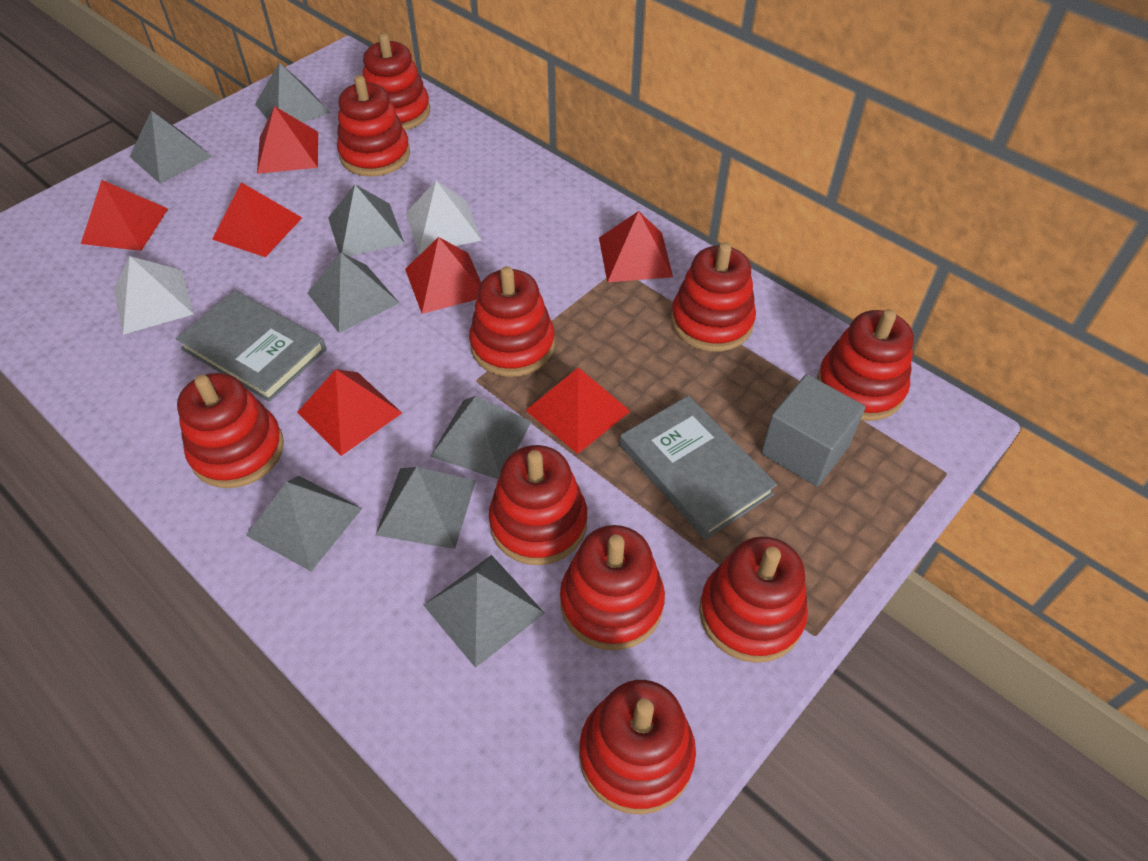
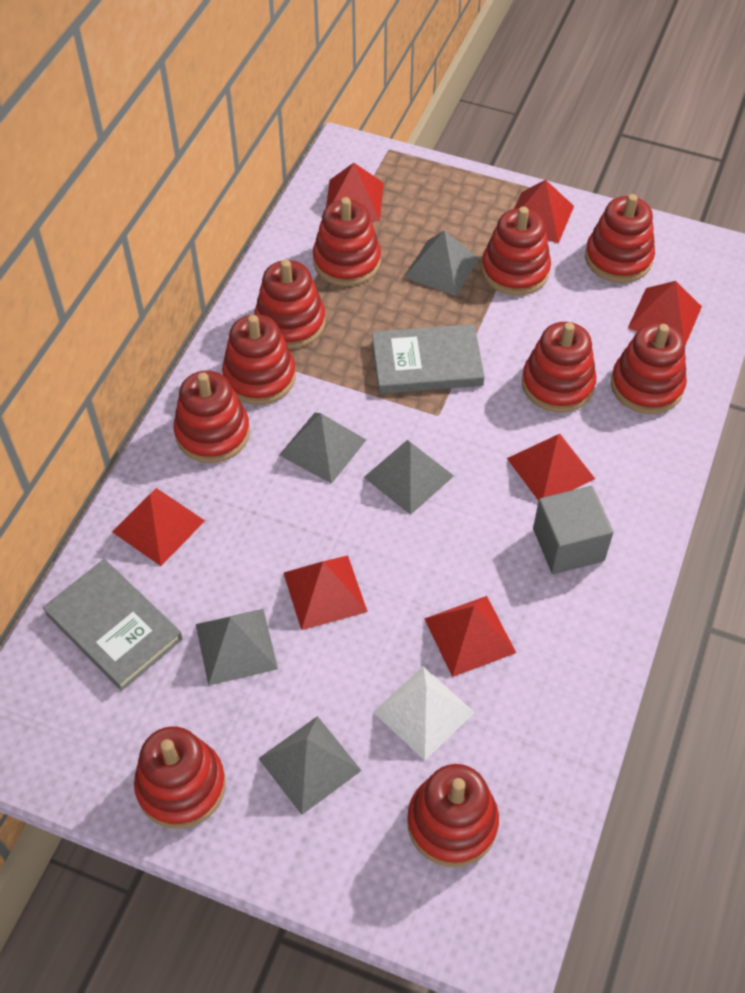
grey pyramid: [129,110,212,183] [246,476,362,571] [255,62,330,123] [307,253,399,333] [328,184,404,257] [376,467,476,549] [423,555,545,668] [430,396,532,479] = 8 -> [196,609,278,686] [258,716,362,815] [279,413,366,484] [364,440,454,515] [404,231,479,296] = 5
white pyramid: [114,256,194,335] [406,180,482,254] = 2 -> [373,666,475,761] = 1

